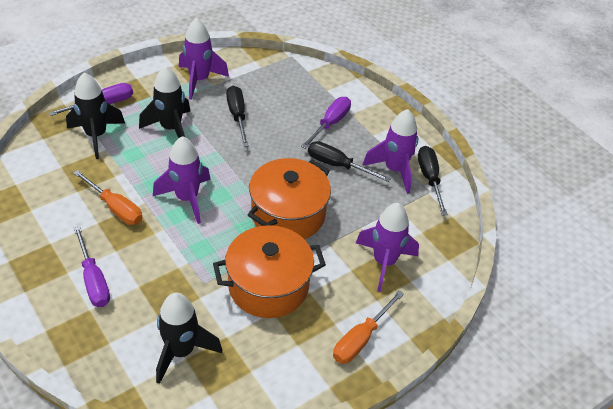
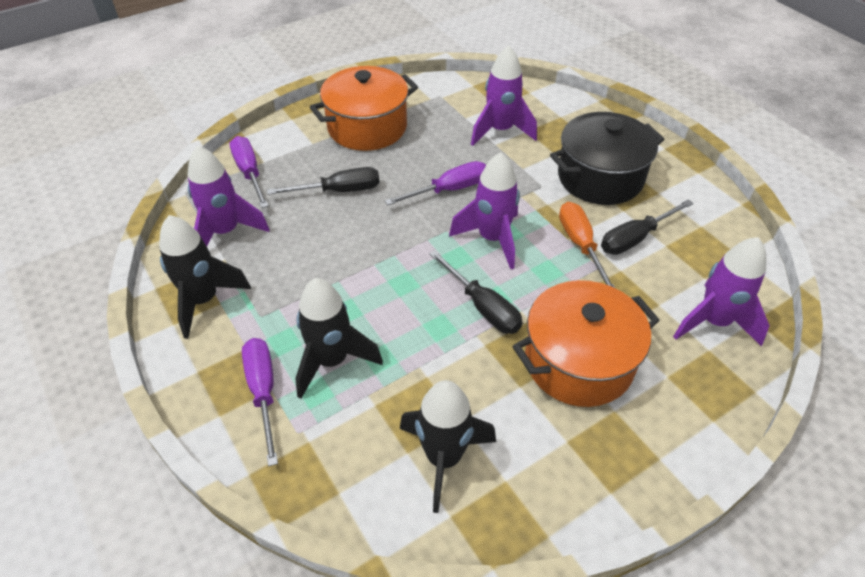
black pot: none = 0 -> [550,112,665,205] = 1
orange screwdriver: [73,170,142,225] [333,290,404,364] = 2 -> [559,202,615,288] = 1

